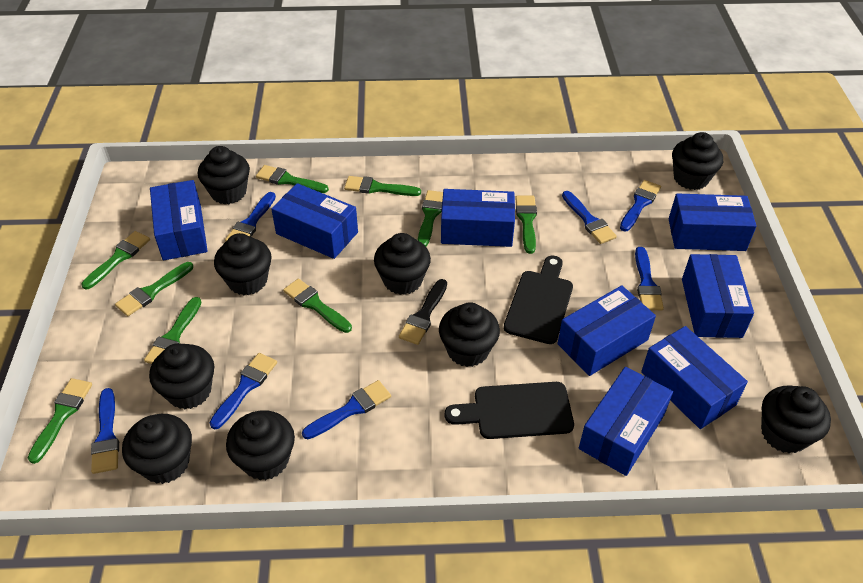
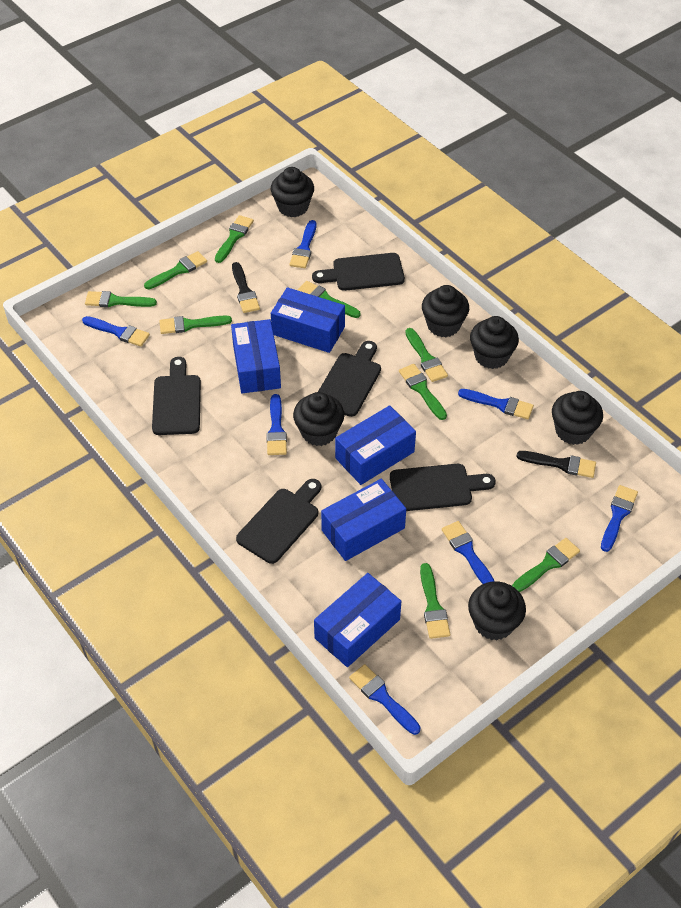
black brush: [399,279,447,345] = 1 -> [232,262,260,313] [516,451,596,478] = 2
black cupcake: [122,414,192,484] [149,343,214,409] [198,146,250,204] [214,233,272,295] [226,410,295,480] [374,233,431,295] [439,302,500,367] [672,132,723,190] [761,385,831,454] = 9 -> [271,167,314,217] [293,392,344,446] [422,285,469,337] [468,581,526,640] [470,316,519,369] [552,391,603,445] = 6
black cutting board: [445,382,574,439] [504,256,573,344] = 2 -> [152,357,201,435] [236,479,321,564] [312,253,405,291] [318,341,381,417] [390,464,496,511] = 5
blue box: [150,180,208,261] [271,183,358,259] [441,189,515,247] [557,285,656,376] [579,367,673,476] [641,326,748,429] [669,193,757,251] [682,254,754,338] = 8 -> [231,319,281,393] [271,287,345,353] [314,573,401,667] [321,479,406,561] [335,405,416,485] = 5

